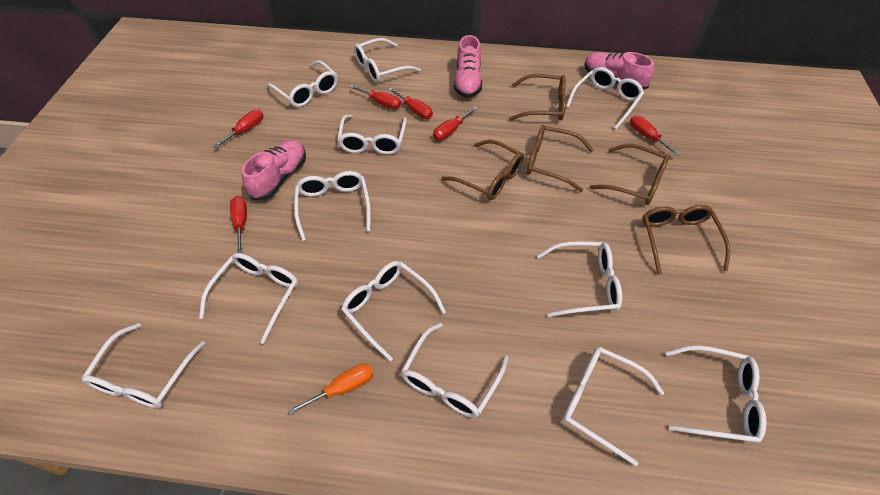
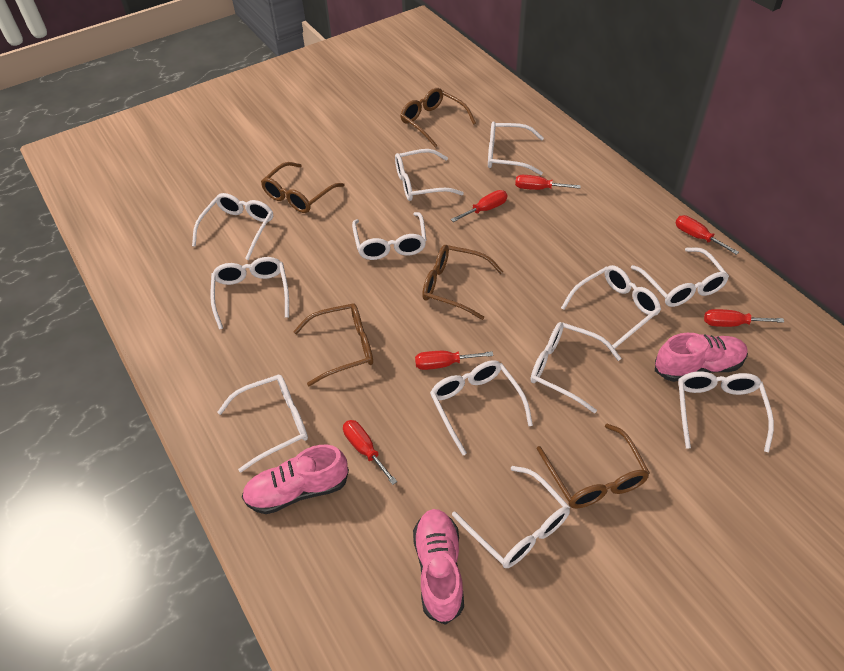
orange screwdriver: [288,363,373,415] = 1 -> none = 0

